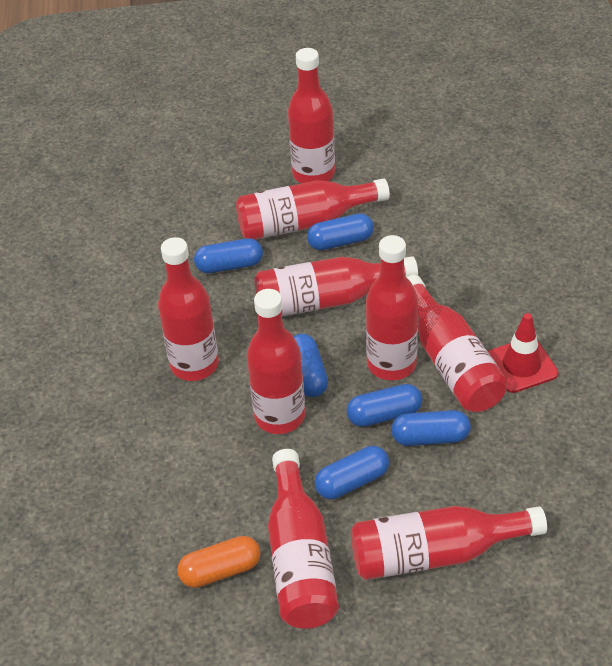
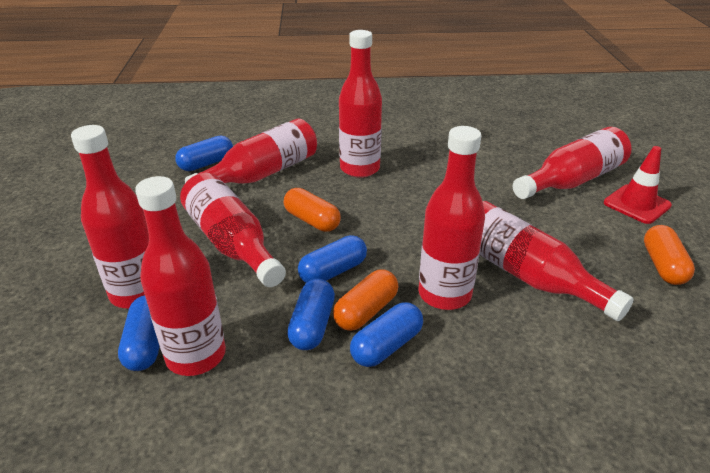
blue capsule: [194,238,263,273] [293,334,328,397] [307,213,374,250] [315,446,389,499] [347,384,423,427] [391,410,471,446] = 6 -> [118,295,160,371] [175,136,233,171] [287,279,335,350] [298,235,367,283] [350,302,423,367] = 5
orange capsule: [177,536,261,588] = 1 -> [284,188,341,232] [333,269,398,331] [644,225,695,285] = 3
red bottle: [158,237,219,381] [236,178,390,240] [247,289,305,434] [254,256,418,317] [268,449,339,629] [288,48,335,183] [351,506,547,580] [366,235,418,380] [407,275,508,412] = 9 -> [71,125,149,308] [135,176,226,376] [180,173,286,287] [185,118,317,184] [339,30,382,178] [418,126,485,310] [480,201,634,321] [513,127,631,199] = 8

